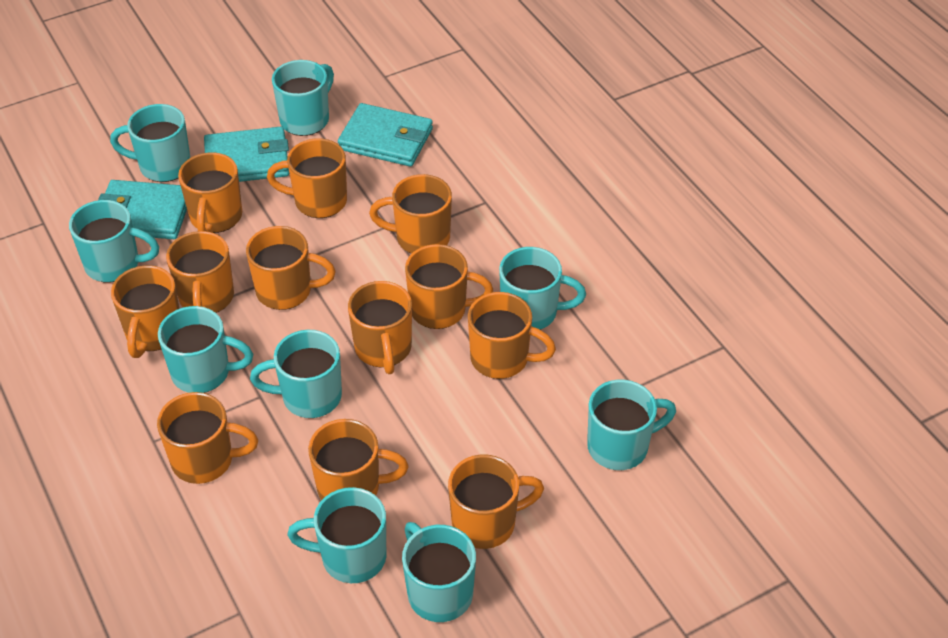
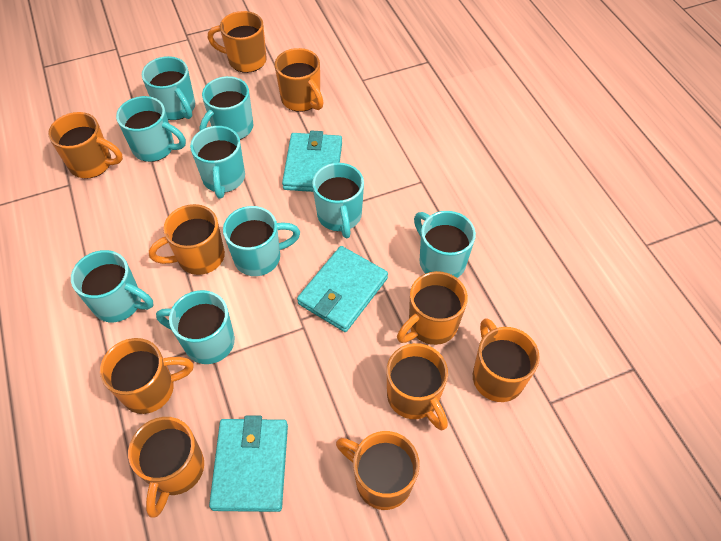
orange mug: [111,265,179,358] [157,392,258,484] [166,231,234,313] [178,152,242,233] [246,226,336,310] [267,138,347,218] [308,419,408,500] [348,281,412,374] [369,174,452,254] [405,244,493,329] [448,454,544,549] [468,292,556,379] = 12 -> [48,112,123,179] [100,338,194,414] [128,417,204,518] [149,204,225,275] [208,11,267,73] [275,48,324,112] [336,431,420,510] [387,343,448,431] [397,271,468,345] [473,318,540,402] = 10

